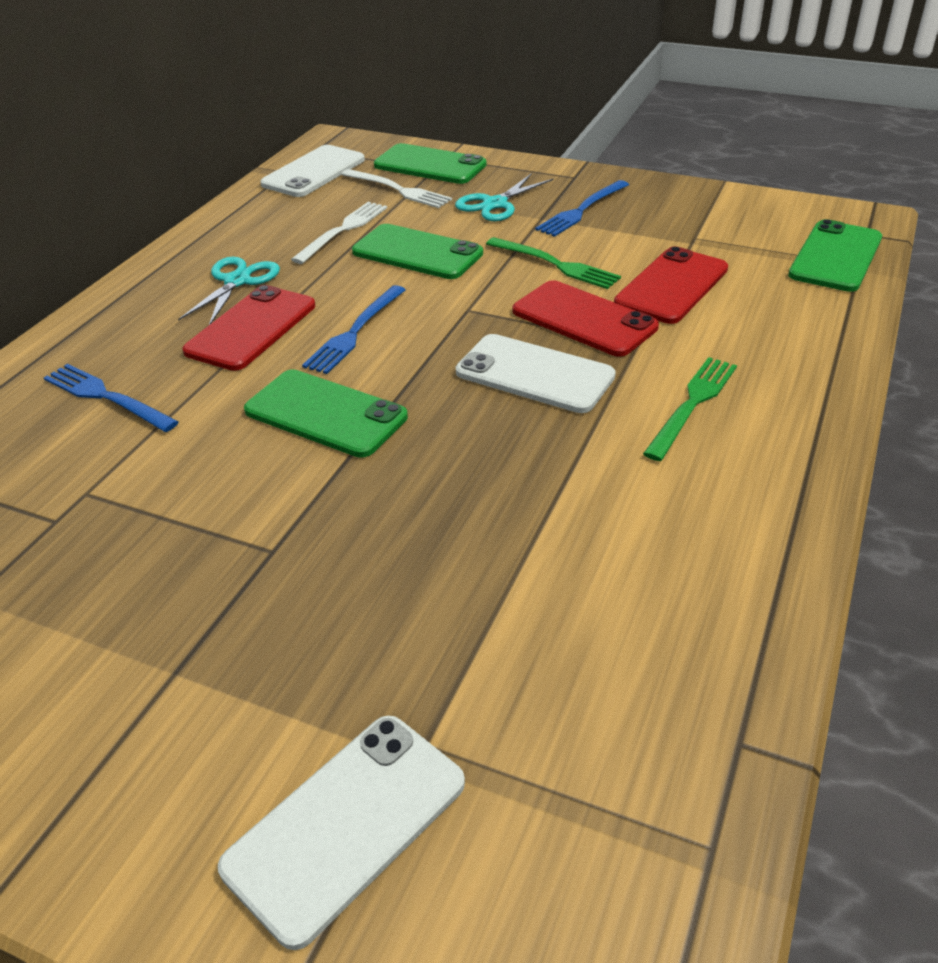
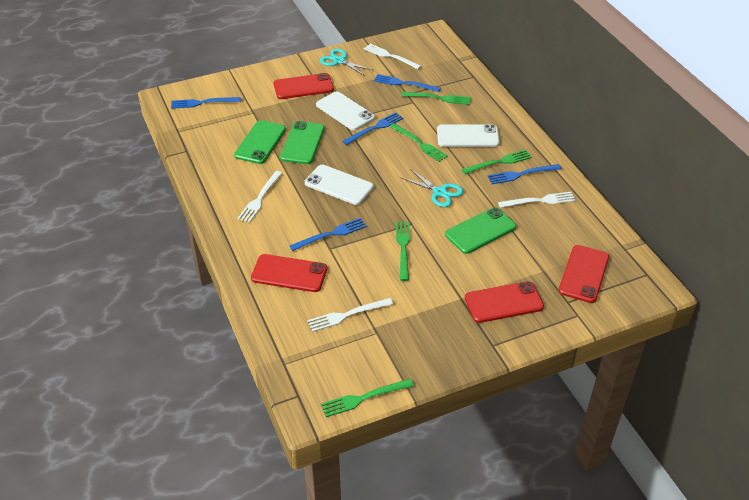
blue fork: [44,364,179,432] [302,285,405,374] [535,180,629,237] = 3 -> [171,97,241,109] [290,218,367,251] [342,112,403,145] [374,74,441,92] [487,164,561,184] = 5
green fork: [486,237,621,289] [643,357,737,461] = 2 -> [321,379,414,417] [390,123,448,162] [396,222,410,281] [402,92,471,105] [462,150,532,174] = 5
green phone: [244,369,408,458] [352,224,483,279] [374,143,487,184] [788,219,882,292] = 4 -> [234,120,286,164] [280,121,325,164] [445,207,517,254] = 3
red phone: [182,285,315,371] [513,280,659,357] [614,246,728,324] = 3 -> [251,254,327,292] [274,73,334,99] [465,281,544,323] [558,245,609,303] = 4
white fork: [291,202,387,264] [341,169,452,208] = 2 -> [237,171,282,223] [307,298,393,332] [364,44,421,69] [498,192,576,208] = 4

